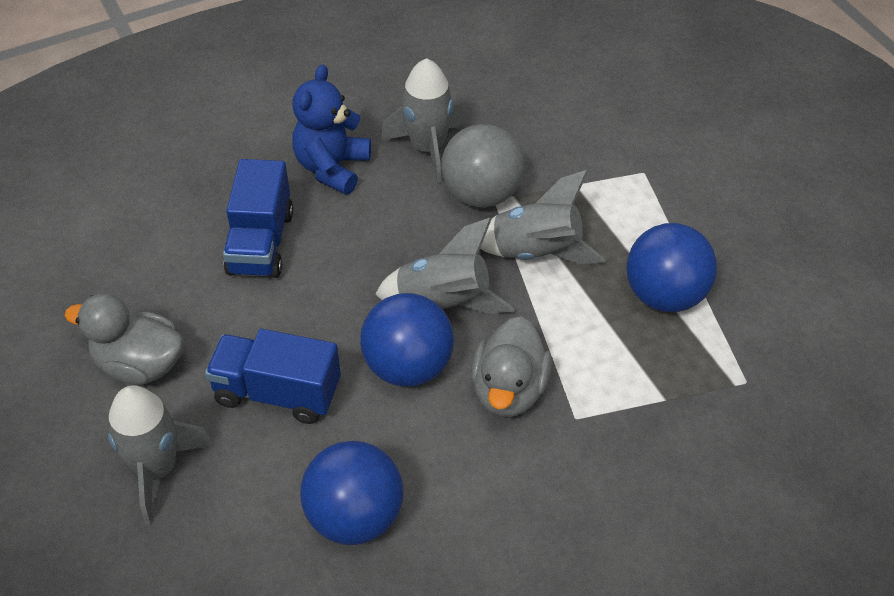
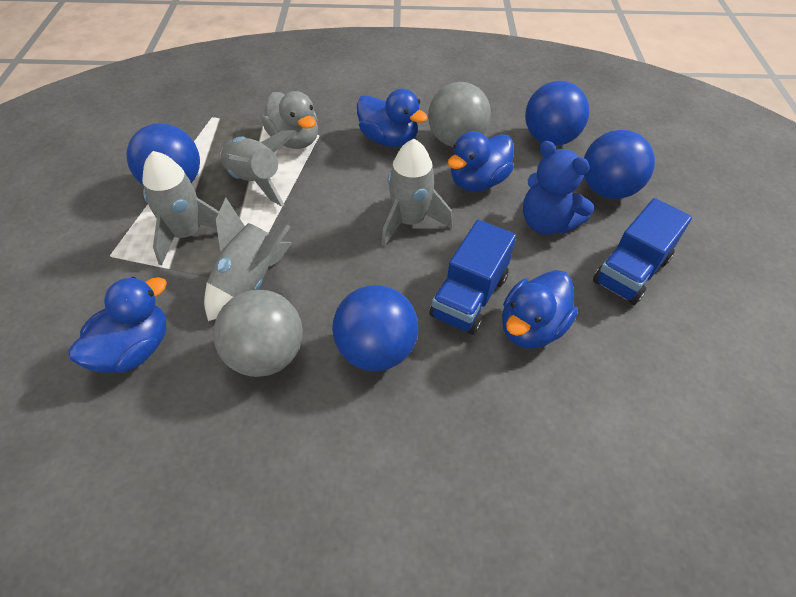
blue ball: [300,441,404,545] [360,293,454,387] [626,223,717,312] = 3 -> [127,123,200,185] [332,285,419,371] [525,81,589,146] [584,130,655,199] = 4
blue duck: none = 0 -> [68,277,167,373] [357,88,428,147] [447,131,514,191] [502,270,578,348] = 4
grey ball: [441,124,524,208] = 1 -> [213,290,303,377] [428,82,491,147] = 2
grey duck: [64,293,184,385] [471,316,552,417] = 2 -> [262,91,318,149] = 1

